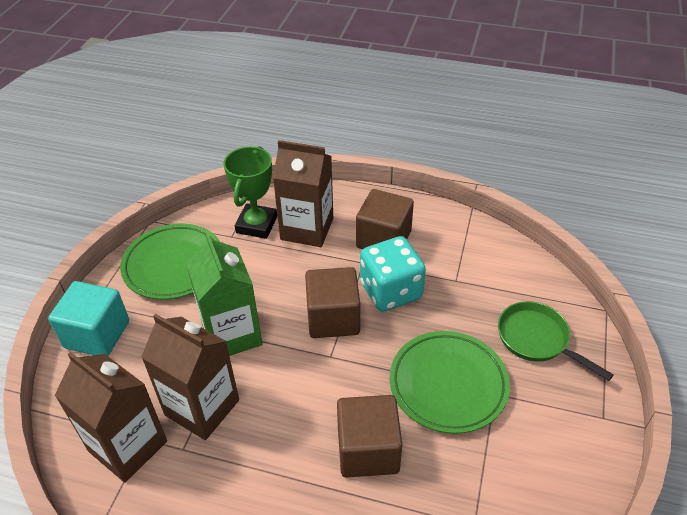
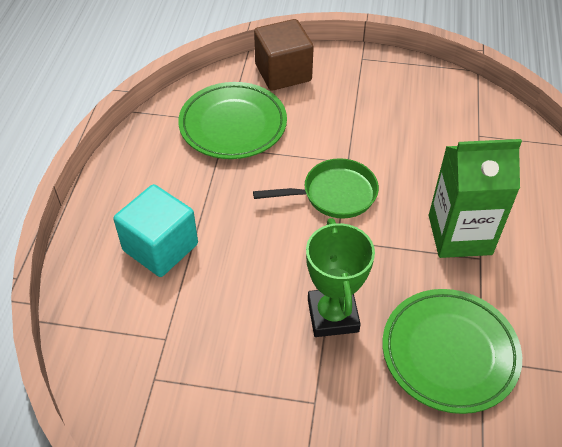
brown carton: [55,352,167,483] [141,314,239,440] [273,140,333,247] = 3 -> none = 0
brown cube: [305,267,360,338] [337,395,402,478] [356,189,414,249] = 3 -> [254,19,314,91] = 1
turquoise dice: [360,236,426,312] = 1 -> none = 0

